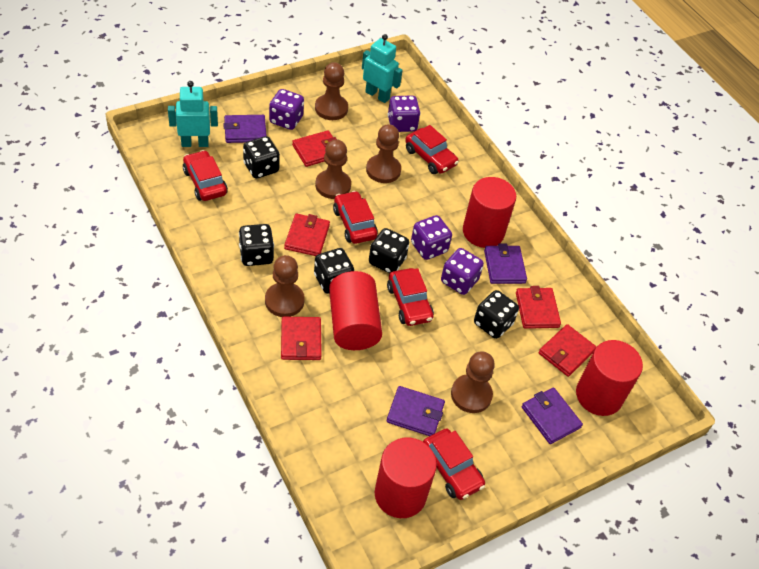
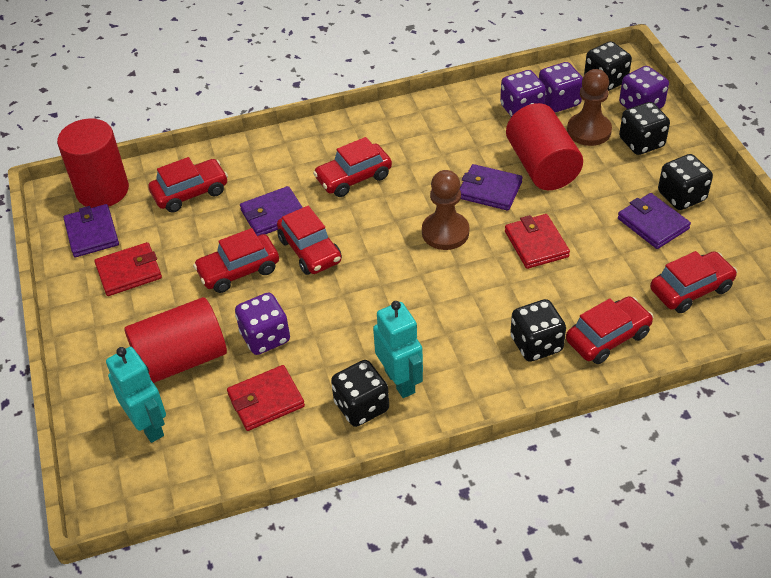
brown pawn: [265,255,305,317] [315,62,348,120] [315,139,351,199] [366,124,401,183] [451,351,495,413] = 5 -> [422,170,469,250] [567,69,612,146] = 2
red car: [183,150,228,201] [333,191,378,244] [387,268,434,326] [405,125,459,174] [423,428,485,500] = 5 -> [148,157,228,213] [193,228,279,293] [277,206,342,275] [313,137,392,197] [566,296,654,364] [650,251,738,313] = 6
red cylinder: [329,271,382,350] [375,437,437,518] [463,177,516,248] [576,340,643,416] = 4 -> [57,119,129,208] [124,297,227,383] [506,103,583,190] = 3
red wallet: [281,317,322,360] [284,213,330,256] [292,130,336,167] [516,286,561,329] [539,324,596,377] = 5 -> [94,242,162,296] [227,365,305,431] [505,214,570,269] = 3

